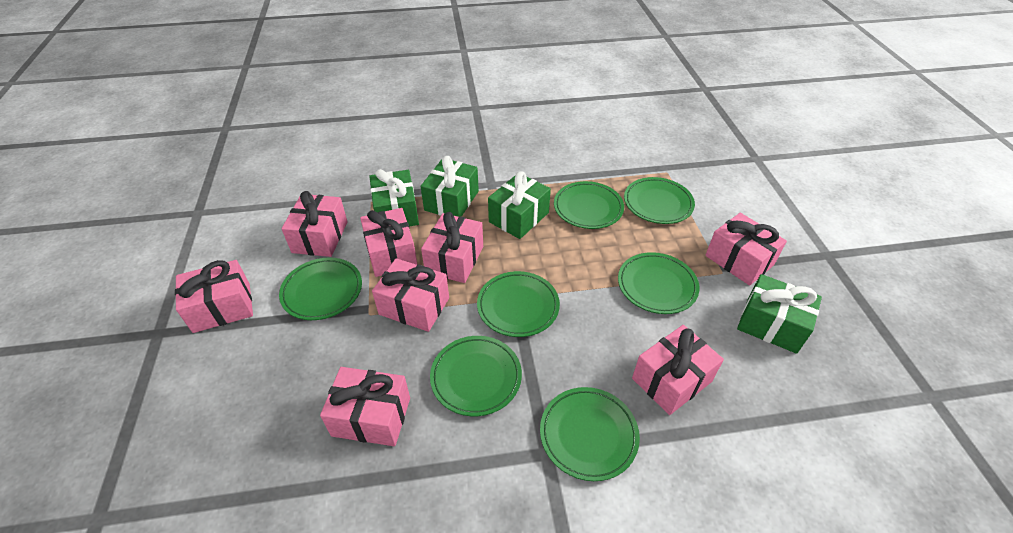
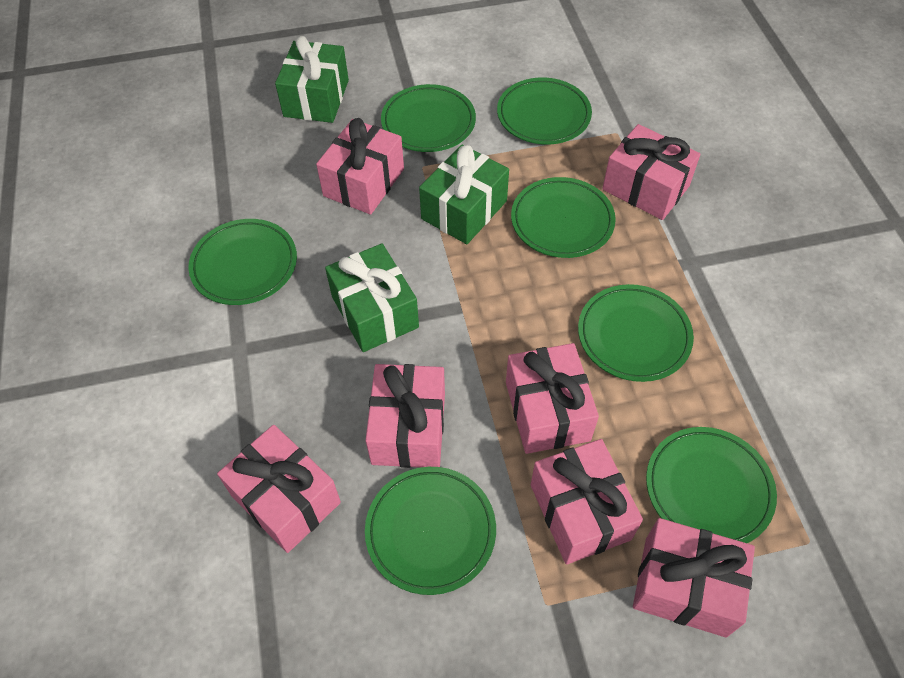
green gift: [369,169,419,227] [421,156,479,217] [488,172,551,239] [737,274,822,354] = 4 -> [275,36,349,123] [325,244,419,352] [419,144,509,244] = 3
pink gift: [175,260,253,333] [281,191,348,257] [320,367,410,446] [360,208,418,277] [372,258,449,332] [421,212,483,283] [632,325,724,415] [705,213,787,286] = 8 -> [217,425,341,553] [316,118,404,215] [365,364,445,468] [506,343,599,454] [531,439,643,565] [602,124,701,220] [633,518,755,638] = 7

